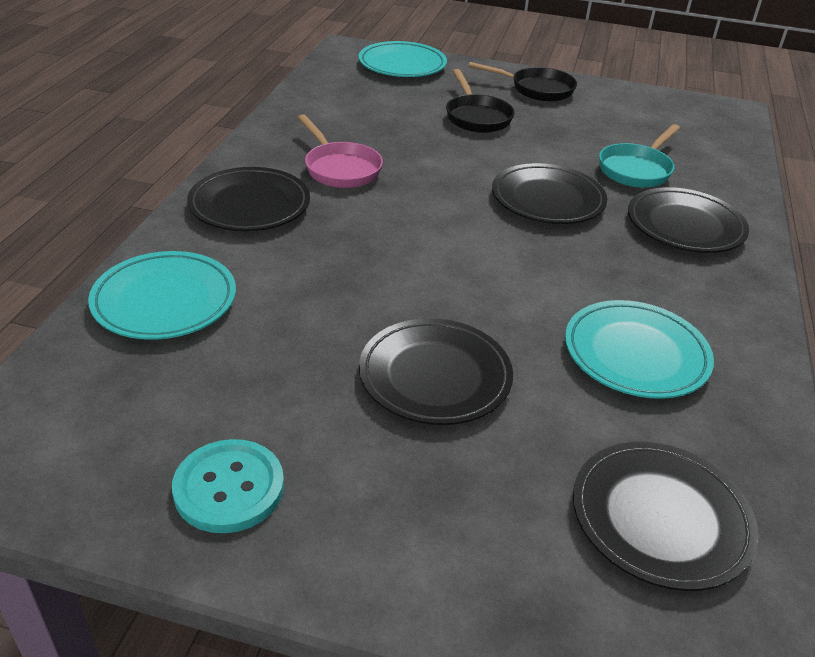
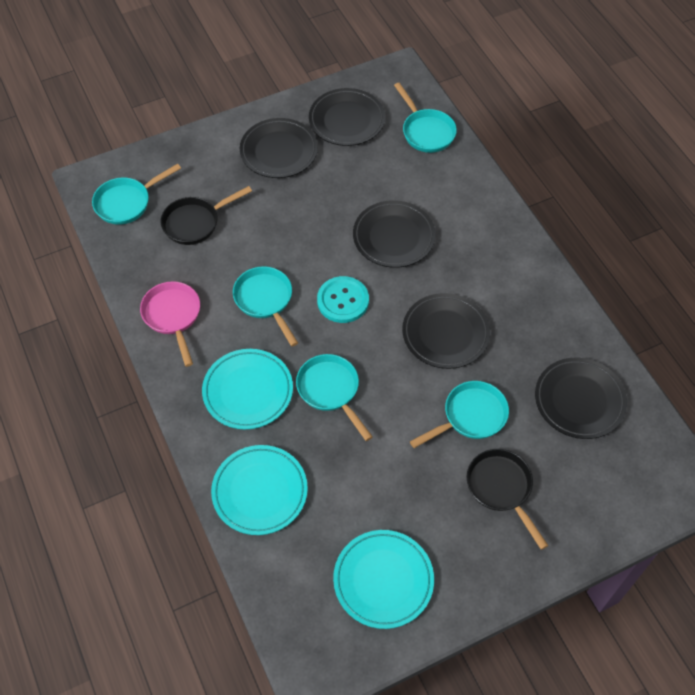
turquoise pan: [599,124,680,188] = 1 -> [92,163,181,225] [233,266,298,347] [296,354,373,441] [394,83,457,153] [410,381,509,448] = 5

